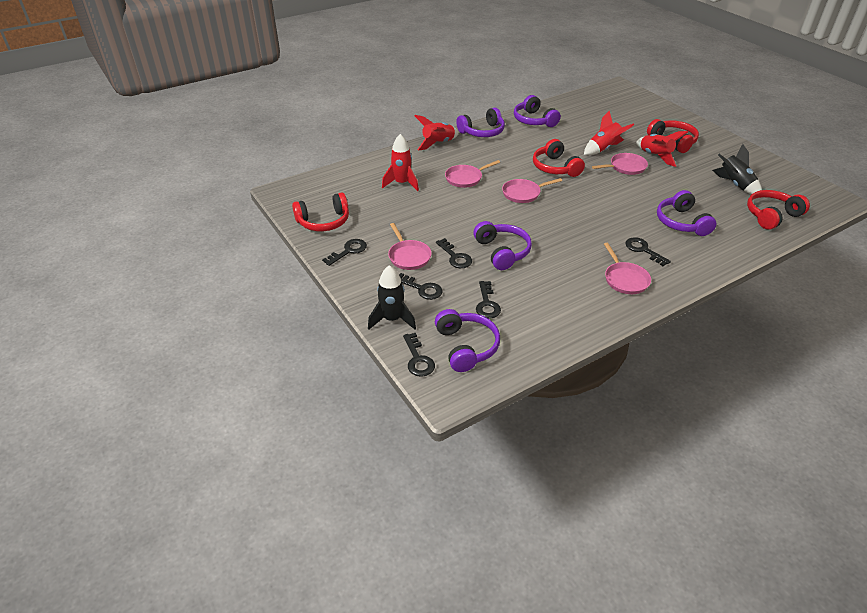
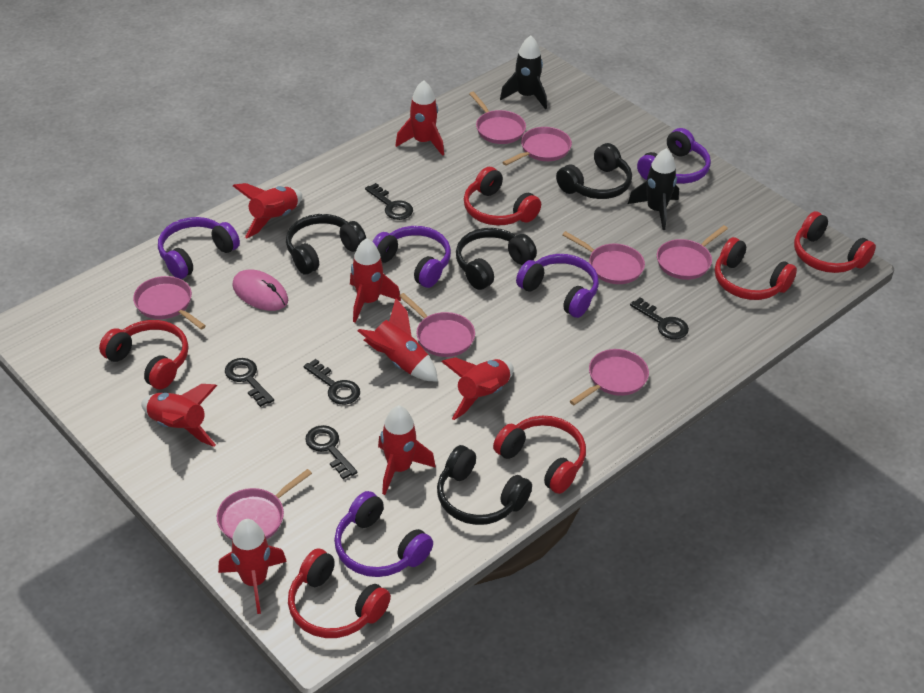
black headphones: none = 0 -> [286,214,366,274] [437,445,532,525] [456,228,537,290] [556,143,632,199] = 4
black key: [322,239,367,266] [399,273,443,300] [403,333,435,377] [436,238,472,268] [476,281,501,319] [625,237,671,266] = 6 -> [225,358,274,407] [304,359,360,405] [305,425,358,479] [365,183,413,220] [630,297,689,339] = 5
pink mouse: none = 0 -> [232,270,288,311] = 1
pink pan: [388,223,432,270] [445,160,500,188] [502,178,562,203] [592,153,648,175] [604,243,651,294] = 5 -> [133,276,206,329] [217,469,312,540] [399,293,475,357] [469,92,526,144] [502,127,572,166] [562,231,645,284] [570,349,649,405] [657,225,728,280] = 8
red headphones: [292,192,349,231] [533,139,585,177] [647,119,699,153] [747,190,810,230] = 4 -> [99,320,188,389] [288,548,391,638] [464,167,541,225] [493,416,586,494] [715,237,797,300] [794,211,876,273] = 6
red rocket: [382,134,419,191] [415,115,459,151] [584,111,634,155] [636,131,688,167] = 4 -> [141,384,217,447] [218,519,287,614] [233,183,302,238] [350,238,401,323] [358,298,438,382] [378,405,436,495] [395,80,444,156] [442,357,514,420] = 8

